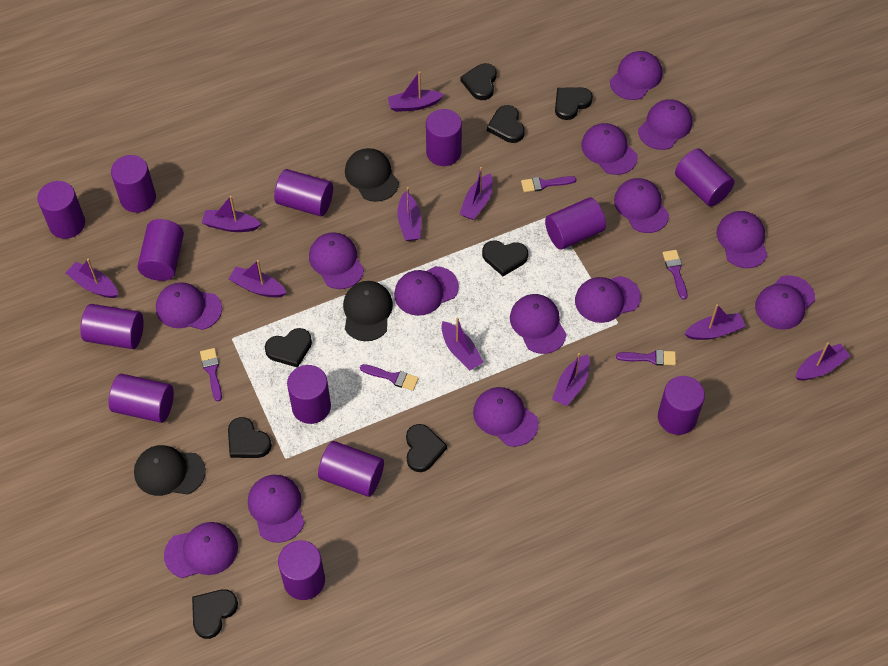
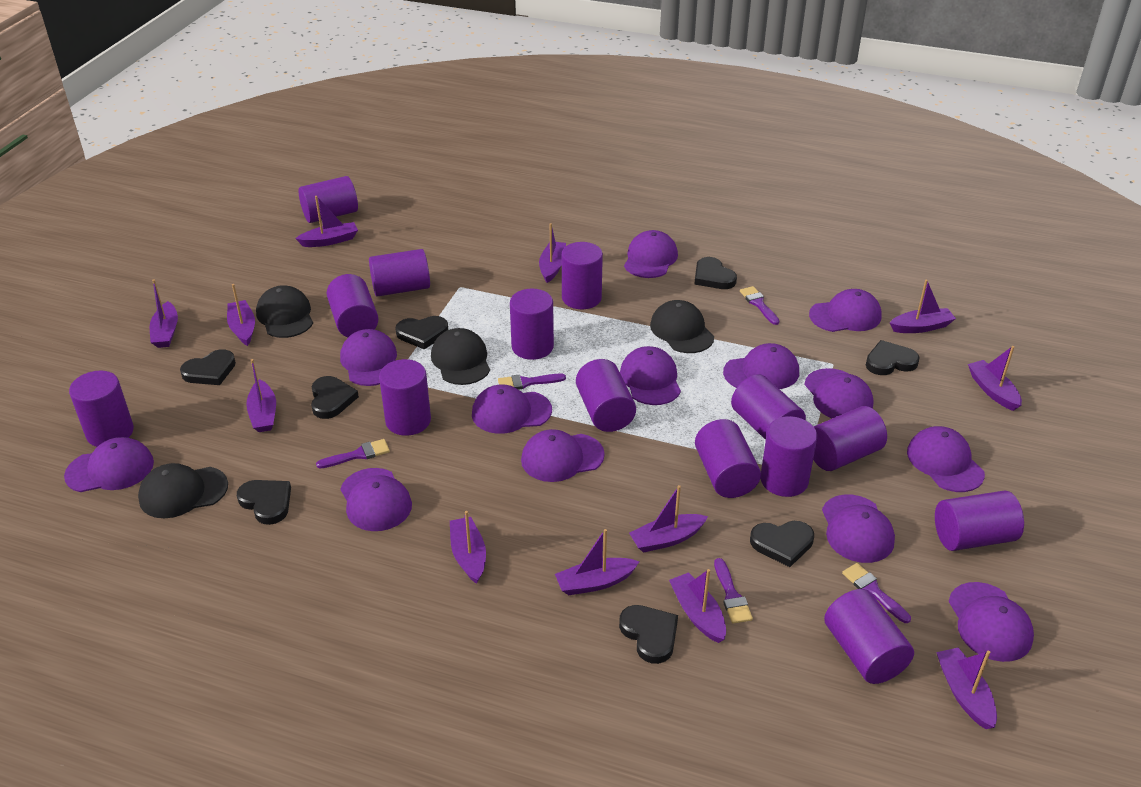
black cap: [134,445,206,496] [343,281,393,341] [345,148,399,202] = 3 -> [138,463,228,518] [256,285,313,338] [431,328,490,385] [650,300,714,353] = 4
purple boat: [66,259,118,298] [202,196,261,232] [229,260,287,298] [388,71,444,112] [397,187,421,241] [441,318,484,370] [460,167,493,220] [552,353,590,407] [684,304,746,340] [795,342,851,380] = 10 -> [150,279,178,348] [227,284,255,346] [246,359,276,432] [295,196,358,247] [450,511,486,584] [539,223,566,283] [555,529,640,595] [629,485,708,553] [669,569,726,643] [890,280,956,333] [936,648,997,729] [968,346,1022,411] = 12
purple cap: [156,282,222,330] [164,522,238,578] [248,475,304,543] [309,232,364,289] [394,266,459,316] [473,387,538,447] [510,294,567,354] [575,276,641,323] [581,123,638,175] [610,51,663,100] [614,178,669,233] [638,99,692,150] [716,211,768,268] [755,275,815,330] = 14 -> [64,437,154,492] [340,329,397,386] [340,468,412,531] [472,384,552,434] [521,429,605,482] [620,346,681,405] [624,230,678,278] [723,343,799,389] [804,368,873,418] [809,289,882,332] [822,494,895,563] [907,426,985,492] [948,582,1034,662] = 13
purple cylinder: [37,181,85,239] [80,304,144,349] [108,374,174,423] [111,155,156,213] [138,219,184,281] [274,169,333,216] [278,540,325,600] [287,365,331,424] [318,441,384,497] [426,109,462,166] [545,198,606,249] [658,376,705,435] [675,149,734,207] = 13 -> [69,371,134,447] [299,176,358,223] [327,274,378,337] [369,249,430,297] [379,359,431,436] [510,289,554,360] [562,242,603,309] [576,359,636,432] [695,419,761,498] [731,374,806,440] [761,416,817,497] [813,406,887,471] [824,589,914,684] [935,490,1024,551] = 14

